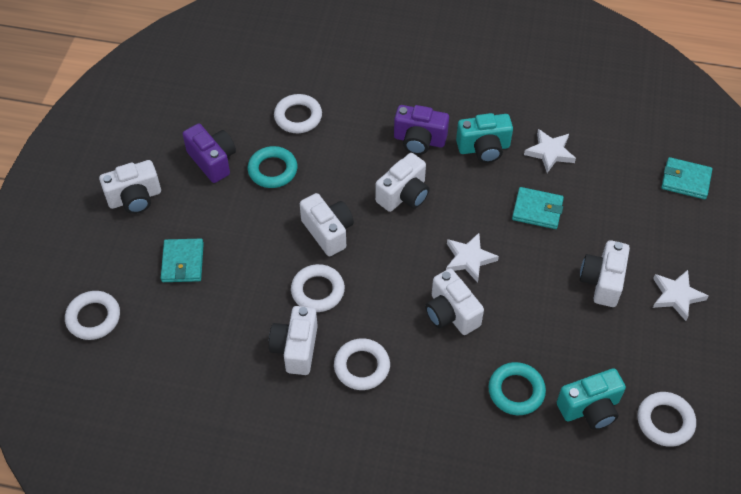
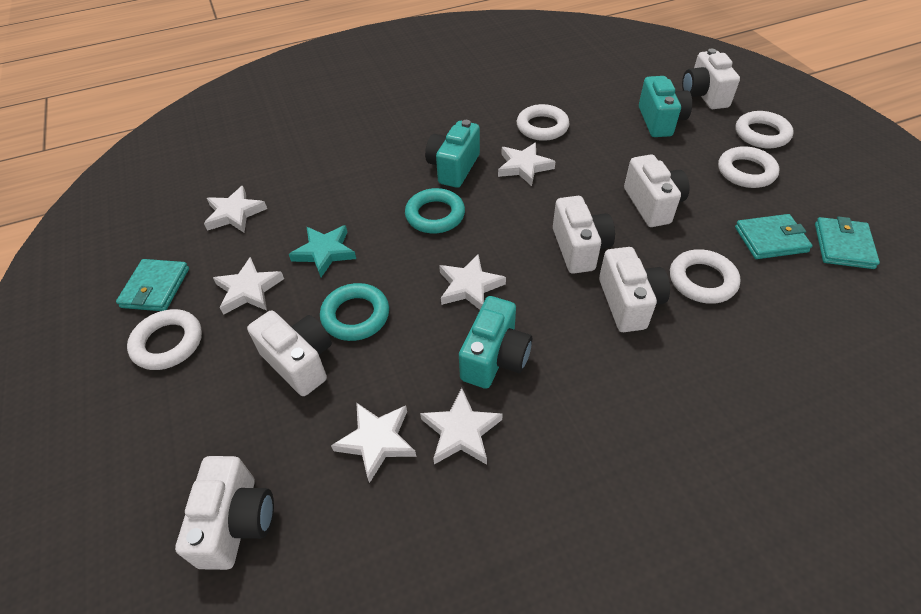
purple camera: [183,124,236,183] [394,105,449,155] = 2 -> none = 0
turquoise camera: [456,113,513,163] [557,368,626,430] = 2 -> [425,120,480,188] [459,296,532,389] [639,76,692,137] = 3
turquoise star: none = 0 -> [289,225,356,277] = 1
white star: [446,233,499,283] [524,129,576,173] [653,270,708,321] = 3 -> [204,186,267,232] [213,257,284,315] [331,402,416,483] [420,388,503,465] [439,254,506,310] [498,142,556,186] = 6

